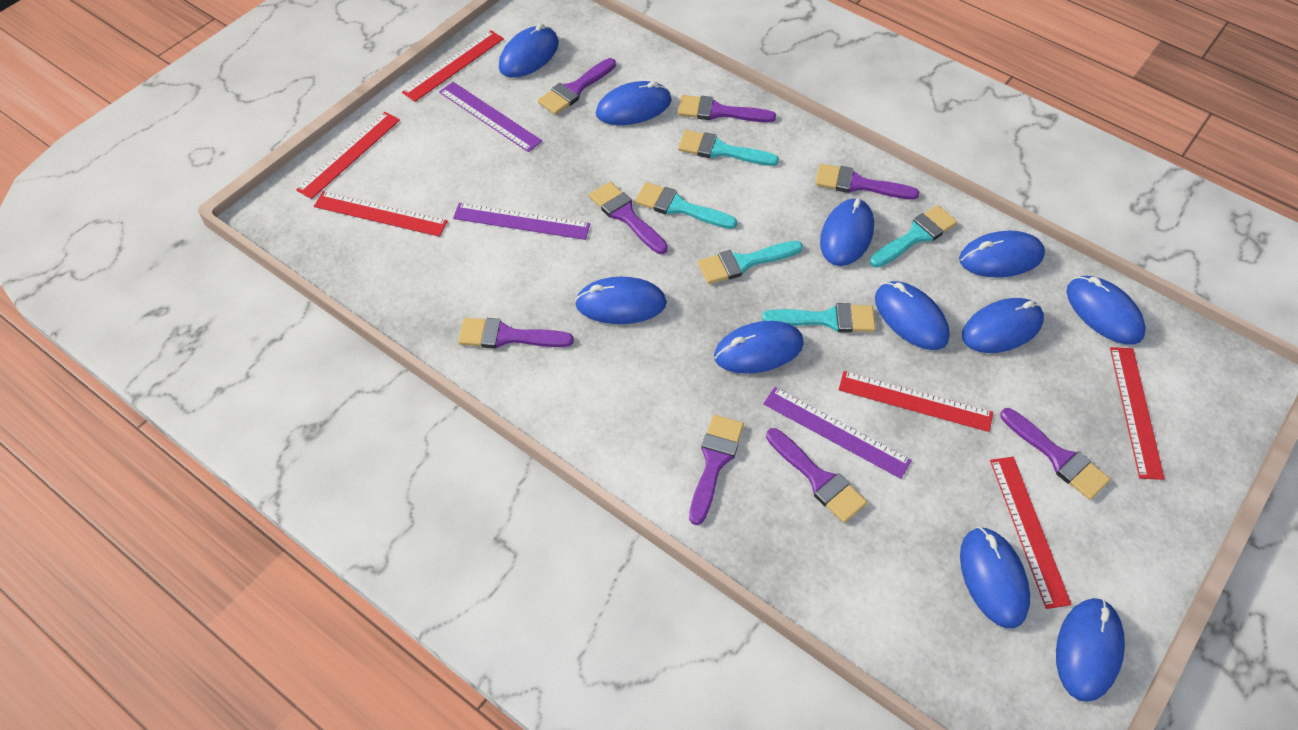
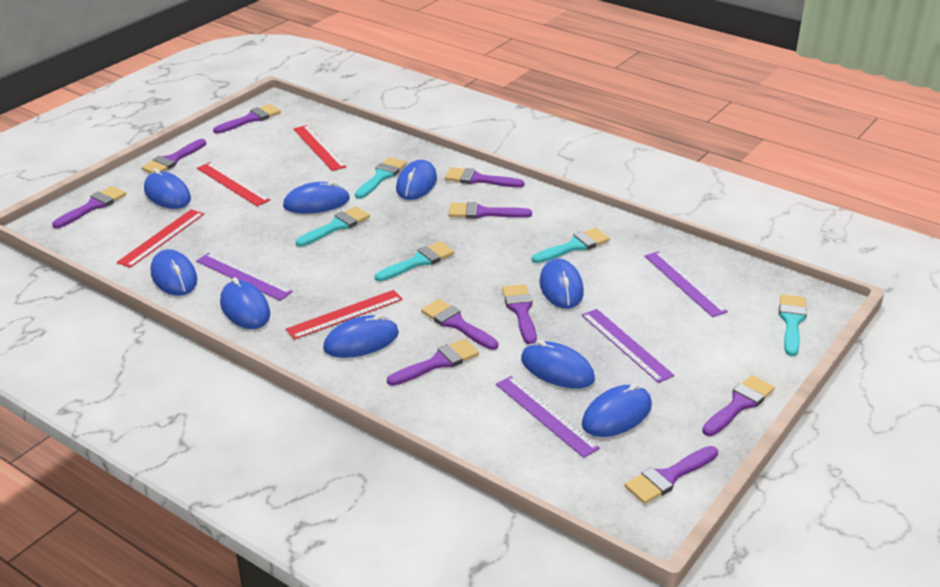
blue mouse: [499,24,559,78] [575,277,667,324] [596,81,671,125] [714,321,804,374] [820,199,874,266] [875,281,950,350] [959,231,1045,278] [960,527,1030,628] [962,298,1044,353] [1056,598,1125,702] [1066,276,1146,345] = 11 -> [144,168,191,209] [151,249,197,296] [220,277,270,329] [283,181,350,214] [323,314,399,358] [396,160,437,200] [521,340,595,389] [539,259,584,309] [582,383,652,437] = 9
purple brush: [458,318,574,348] [538,58,616,115] [589,182,668,254] [678,95,776,122] [689,415,744,525] [766,428,867,523] [815,164,919,200] [1000,408,1110,500] = 8 -> [52,186,126,228] [141,139,206,174] [213,104,281,134] [387,339,479,386] [421,299,498,350] [445,167,525,188] [449,202,532,219] [502,284,537,345] [625,446,718,504] [702,375,775,436] = 10
purple ruler: [439,82,542,152] [453,203,590,240] [763,387,912,479] = 3 -> [196,253,293,301] [496,376,600,458] [582,309,674,383] [644,251,728,317] = 4
red ruler: [296,112,400,199] [314,191,448,237] [402,30,504,102] [839,371,993,432] [990,457,1072,609] [1110,347,1165,480] = 6 -> [117,209,204,268] [197,162,270,206] [286,290,403,340] [293,125,346,171] = 4

